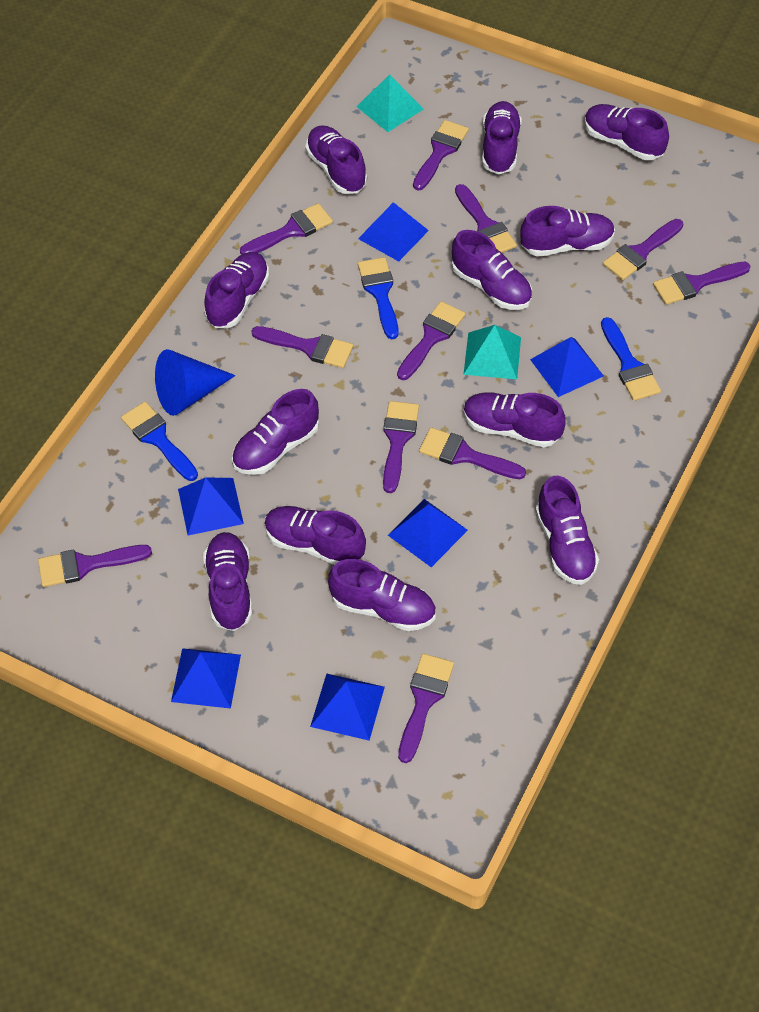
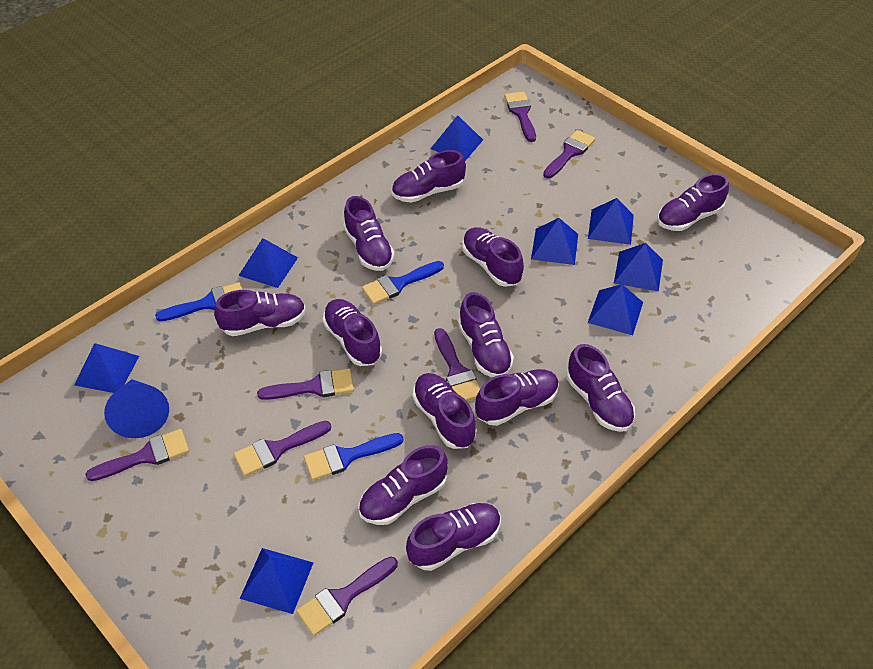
blue pyramid: [171,648,241,709] [178,477,244,535] [310,674,385,741] [358,202,429,262] [388,499,468,567] [530,337,604,397] = 6 -> [74,343,139,393] [238,238,298,288] [240,548,314,614] [430,115,483,161] [531,218,578,265] [588,198,634,245] [588,284,643,335] [614,243,663,292] = 8
purple brush: [38,545,152,587] [240,203,333,255] [252,326,353,368] [383,401,419,493] [397,301,465,380] [398,653,454,763] [413,120,469,191] [419,428,526,479] [455,184,517,253] [603,219,683,280] [653,262,750,305] = 11 -> [85,429,189,481] [234,421,331,476] [257,369,354,400] [296,556,398,636] [434,328,480,401] [504,92,536,142] [543,130,595,179] = 7
turquoise pyramid: [356,75,423,132] [463,325,521,379] = 2 -> none = 0

